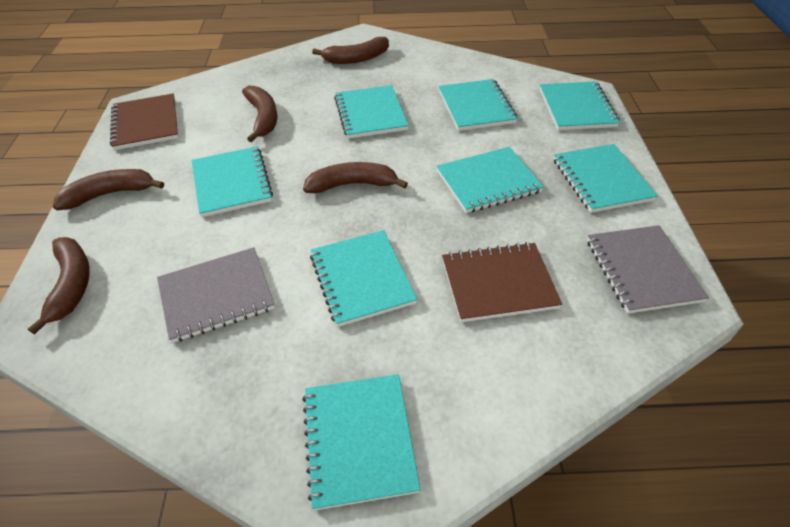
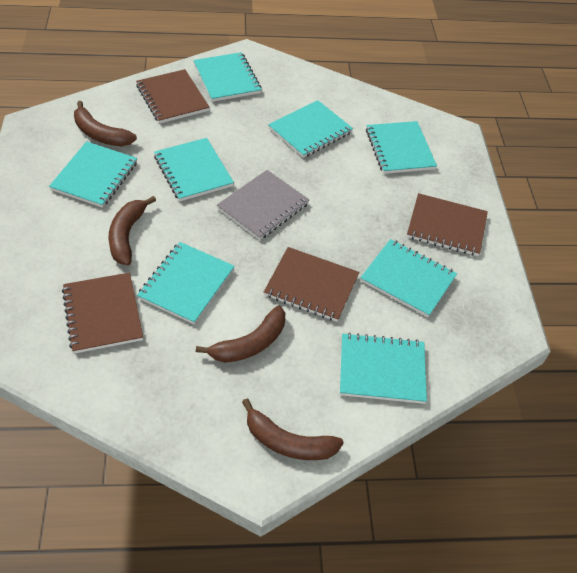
brown banana: [28,237,90,335] [53,169,164,210] [242,86,277,142] [303,162,408,193] [312,37,389,64] = 5 -> [74,101,137,146] [109,196,156,265] [196,306,285,363] [242,399,344,460] = 4
brown notebook: [110,93,179,150] [442,242,562,322] = 2 -> [62,273,143,354] [136,69,210,123] [264,247,359,322] [407,193,488,256] = 4
grey notebook: [157,247,275,343] [587,225,709,314] = 2 -> [217,170,309,240] = 1

